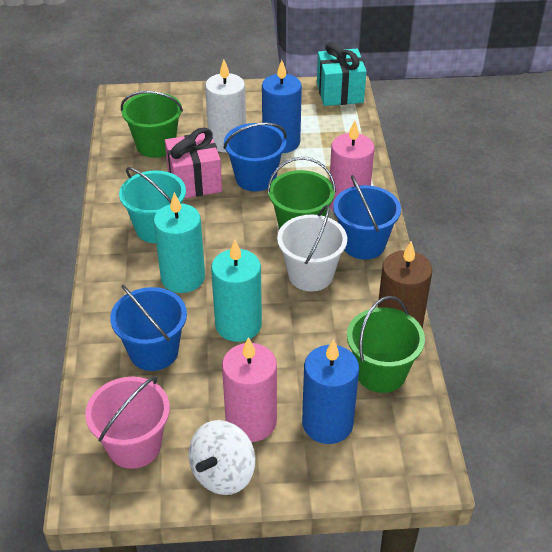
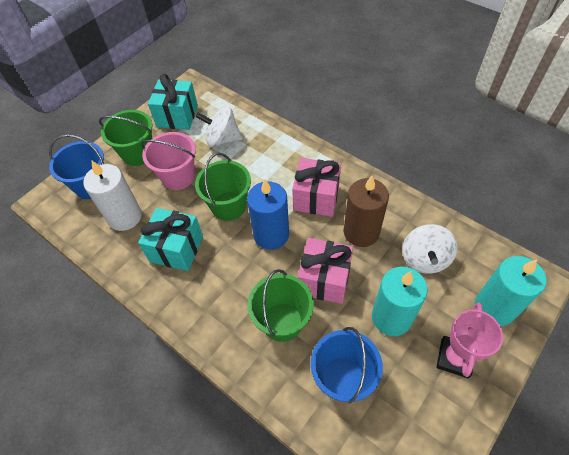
blue bucket: [110,285,187,371] [223,123,286,191] [333,175,401,259] = 3 -> [49,134,104,199] [311,327,383,404] = 2
blue candle: [262,60,302,153] [302,339,359,444] = 2 -> [247,179,289,250] = 1
pink candle: [222,337,277,442] [329,120,375,212] = 2 -> none = 0
pink gift: [165,128,222,198] = 1 -> [292,158,341,217] [298,238,353,304] = 2
pink trophy: none = 0 -> [436,303,503,378] = 1
turquoise bucket: [119,167,186,243] = 1 -> none = 0
turquoise gift: [317,42,367,106] = 1 -> [138,208,203,271] [148,74,198,130] = 2
white bucket: [277,205,347,291] = 1 -> none = 0
white spinning top: [189,420,256,495] = 1 -> [196,107,242,147] [402,224,458,274] = 2

